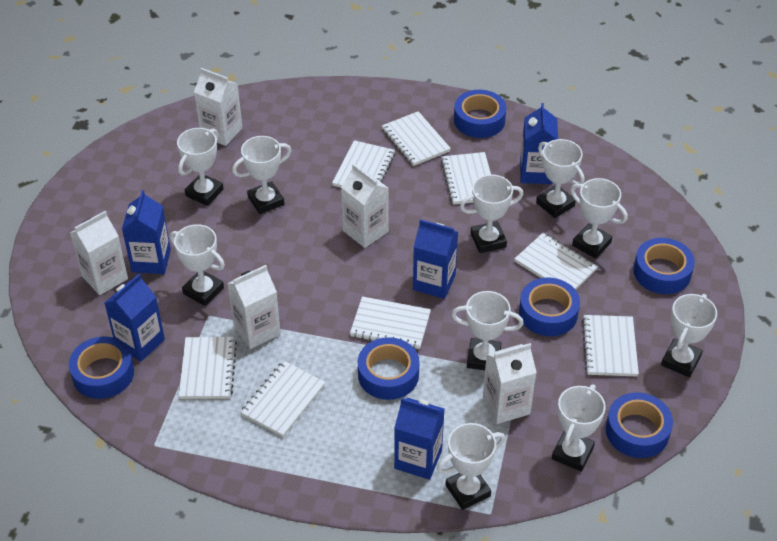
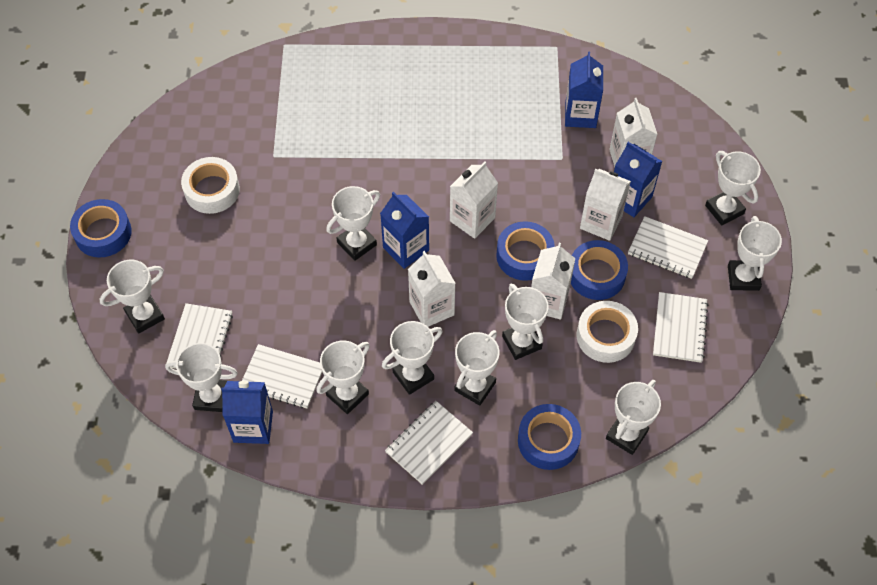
blue carton: [105,274,165,362] [122,190,171,274] [394,398,444,480] [413,219,458,299] [520,103,558,184] = 5 -> [221,381,273,444] [380,192,429,269] [565,52,603,128] [614,142,663,217] = 4
blue tape: [69,337,134,399] [358,337,419,400] [454,90,506,138] [519,277,580,336] [606,392,673,458] [633,238,695,294] = 6 -> [70,199,132,257] [496,221,555,281] [518,404,581,470] [571,240,628,300] = 4
white notebook: [179,337,237,399] [240,361,325,437] [332,140,395,188] [350,296,431,349] [382,111,451,166] [441,152,491,205] [514,233,598,290] [582,315,639,376] = 8 -> [166,303,233,369] [242,344,322,408] [385,401,473,485] [628,216,708,279] [653,292,708,363] = 5
white tape: none = 0 -> [181,157,240,214] [577,301,638,363] = 2

